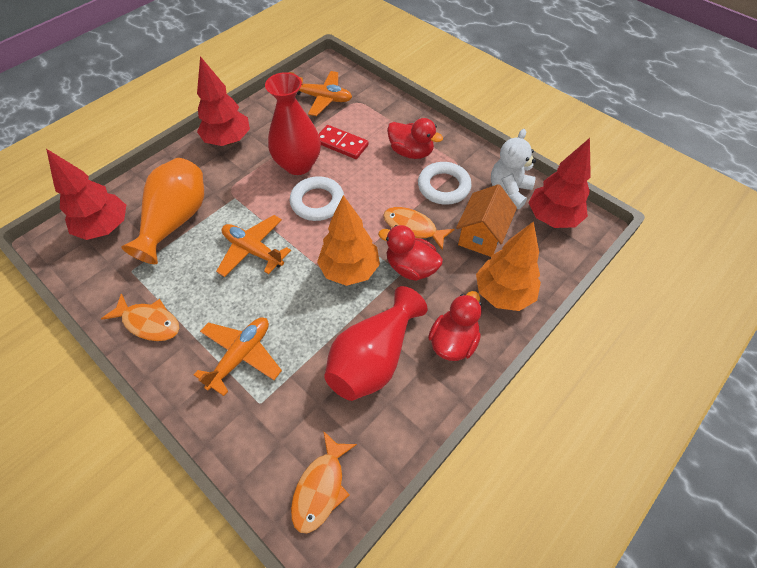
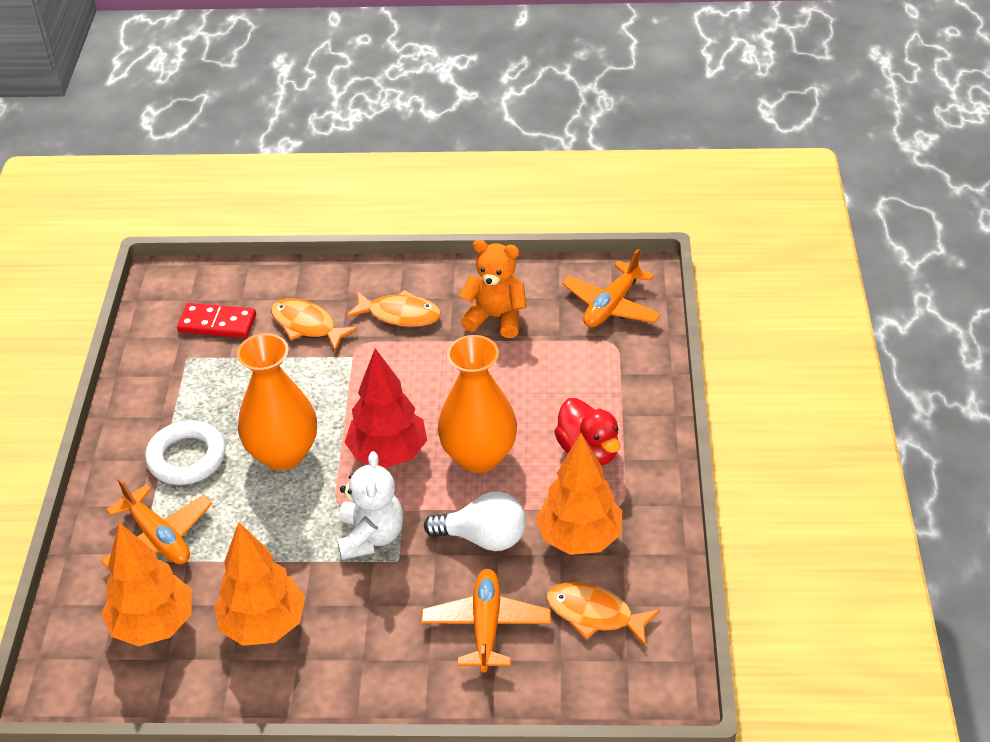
orange house: [456,184,517,257] = 1 -> none = 0
orange teddy bear: none = 0 -> [459,240,526,338] = 1
orange tree: [317,195,380,286] [476,221,541,311] = 2 -> [101,522,192,646] [214,522,305,646] [536,433,622,555] = 3
orange vase: [121,158,204,264] = 1 -> [237,333,317,470] [438,335,517,473] = 2
red duck: [378,225,443,281] [387,118,443,159] [428,291,482,361] = 3 -> [554,398,620,465] = 1
red tree: [46,149,126,240] [197,56,250,146] [528,138,591,228] = 3 -> [345,348,427,468] = 1
red vase: [265,72,321,175] [324,286,427,401] = 2 -> none = 0
white light bulb: none = 0 -> [424,491,526,551] = 1
white ring: [290,176,344,221] [418,162,472,205] = 2 -> [145,420,226,485] = 1

